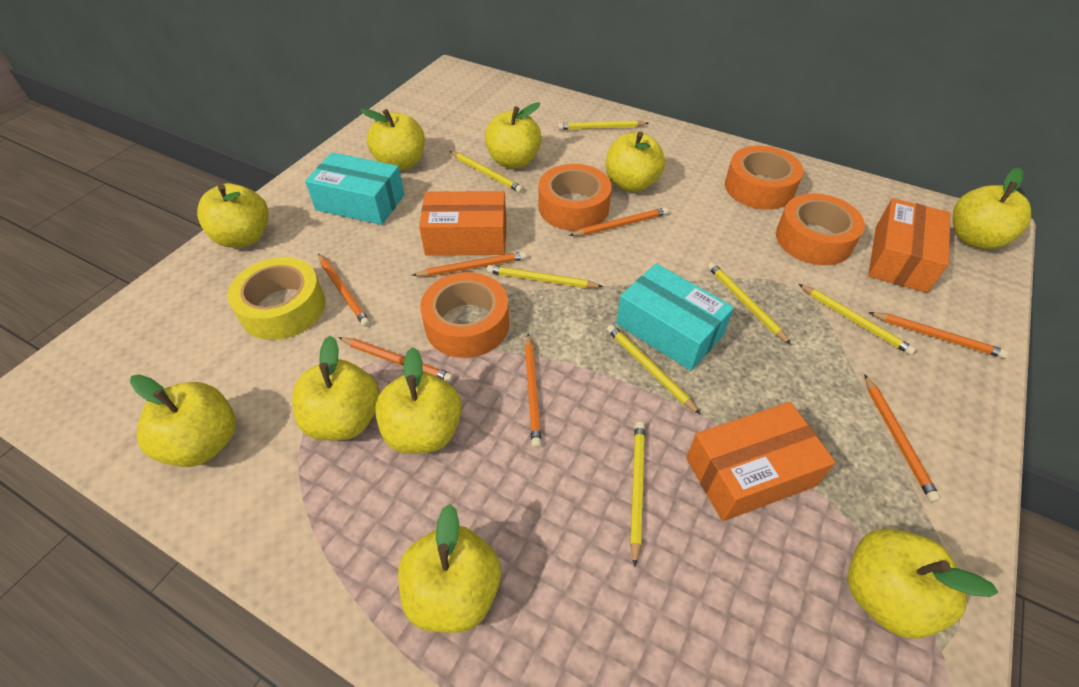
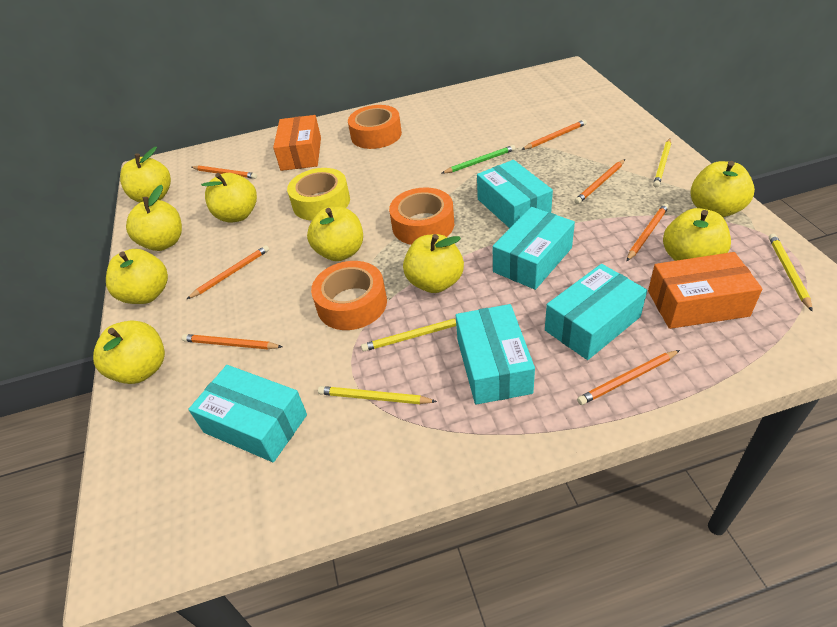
green pencil: none = 0 -> [441,145,515,174] = 1
orange box: [419,191,506,256] [686,402,835,521] [868,198,950,293] = 3 -> [273,115,321,171] [648,252,762,329] = 2
orange tape: [420,272,509,358] [539,164,612,231] [725,146,804,210] [776,194,865,265] = 4 -> [311,261,387,330] [348,105,402,149] [389,187,454,245] = 3
turquoise box: [305,152,405,225] [616,263,734,371] = 2 -> [188,365,307,462] [456,304,535,405] [477,160,553,228] [493,207,575,290] [545,264,647,360] = 5
yellow apple: [130,374,236,467] [197,183,269,248] [292,336,380,440] [360,108,425,171] [375,347,462,454] [398,504,501,633] [485,102,542,168] [606,132,665,192] [848,529,998,639] [953,167,1031,250] = 10 -> [93,320,165,384] [106,249,168,304] [120,147,171,203] [126,185,182,251] [201,173,257,223] [307,207,363,261] [403,234,464,293] [663,208,731,261] [691,161,755,217] = 9
yellow pencil: [450,151,523,193] [487,265,603,288] [558,120,649,130] [607,324,701,415] [630,421,645,567] [708,262,791,344] [799,284,916,355] = 7 -> [318,386,437,404] [361,319,456,351] [653,138,671,187] [769,234,812,311] = 4

